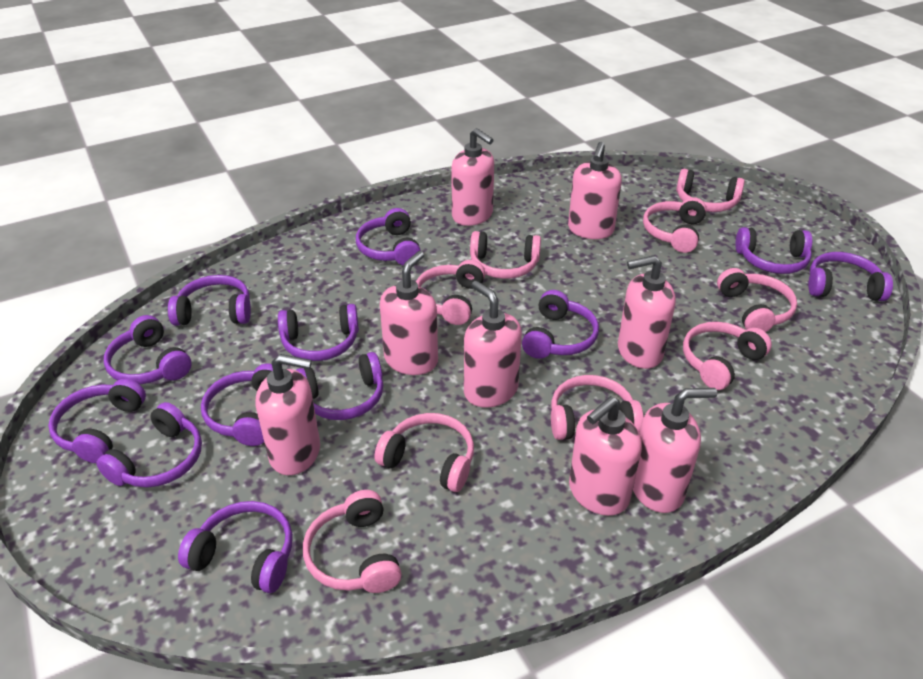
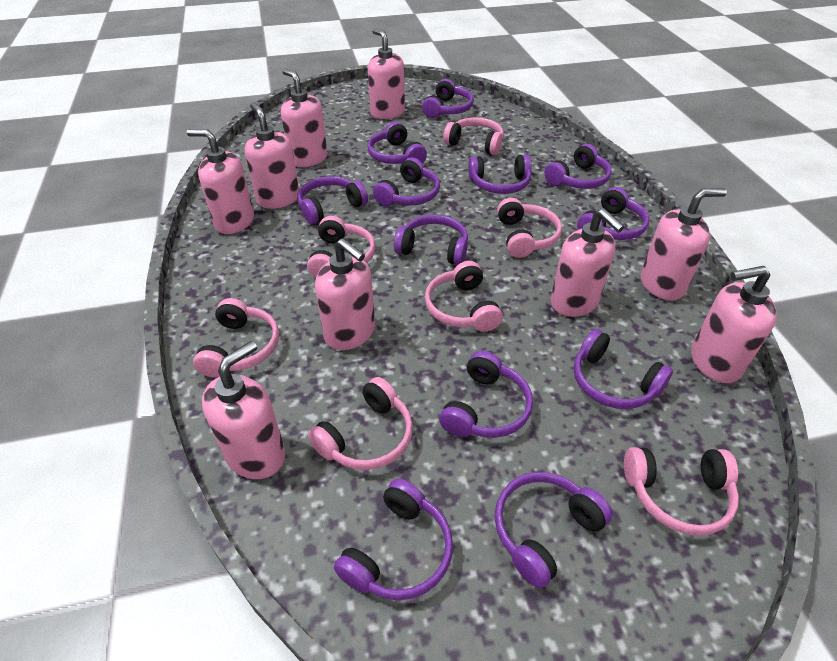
pink headphones: [303,490,402,593] [375,413,474,492] [416,260,485,325] [470,231,541,279] [551,375,644,440] [643,197,707,253] [676,169,745,212] [683,322,772,390] [717,268,797,332] = 9 -> [193,298,279,378] [307,216,375,278] [308,377,413,470] [425,261,503,332] [444,117,504,155] [497,198,562,258] [624,447,739,536] = 7
pink soap dispenser: [256,354,320,475] [380,251,438,375] [451,128,494,226] [464,281,522,408] [568,142,622,239] [569,396,642,516] [618,255,676,369] [633,388,717,513] = 8 -> [187,129,254,234] [202,341,286,479] [245,103,299,209] [281,68,327,167] [315,238,375,350] [368,28,405,119] [550,209,624,317] [641,188,727,301] [691,266,777,383] = 9

